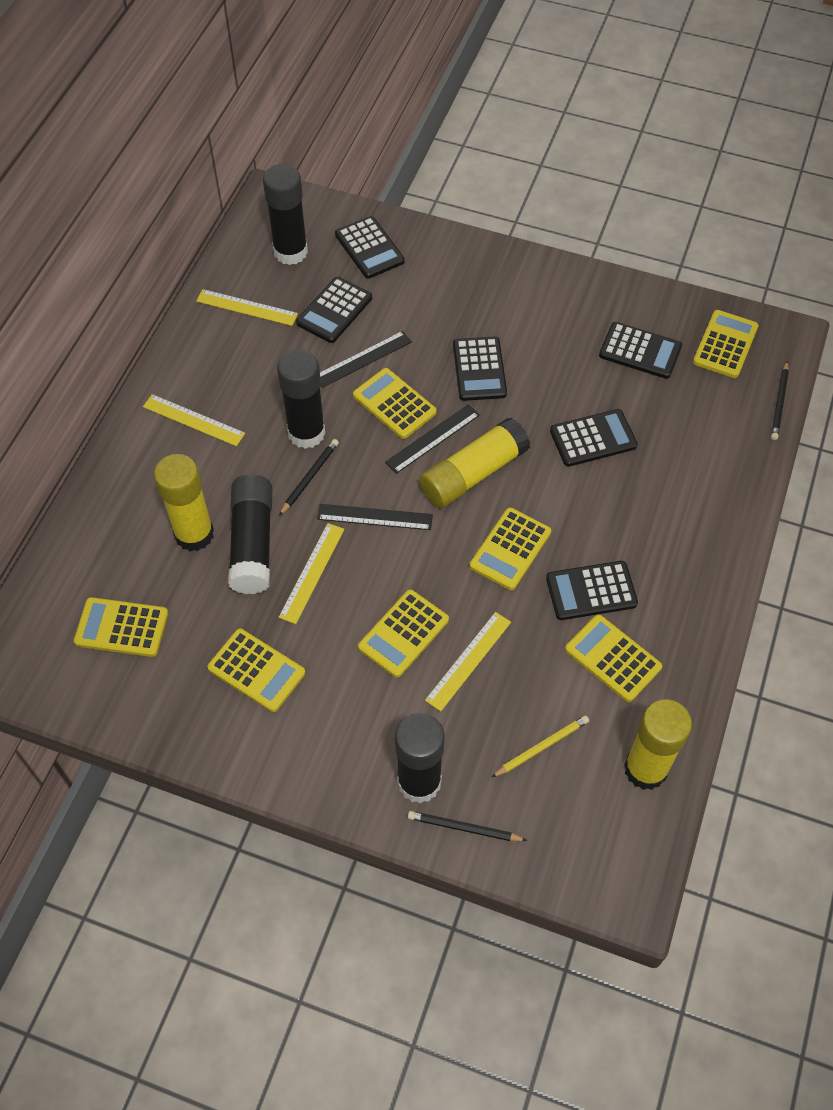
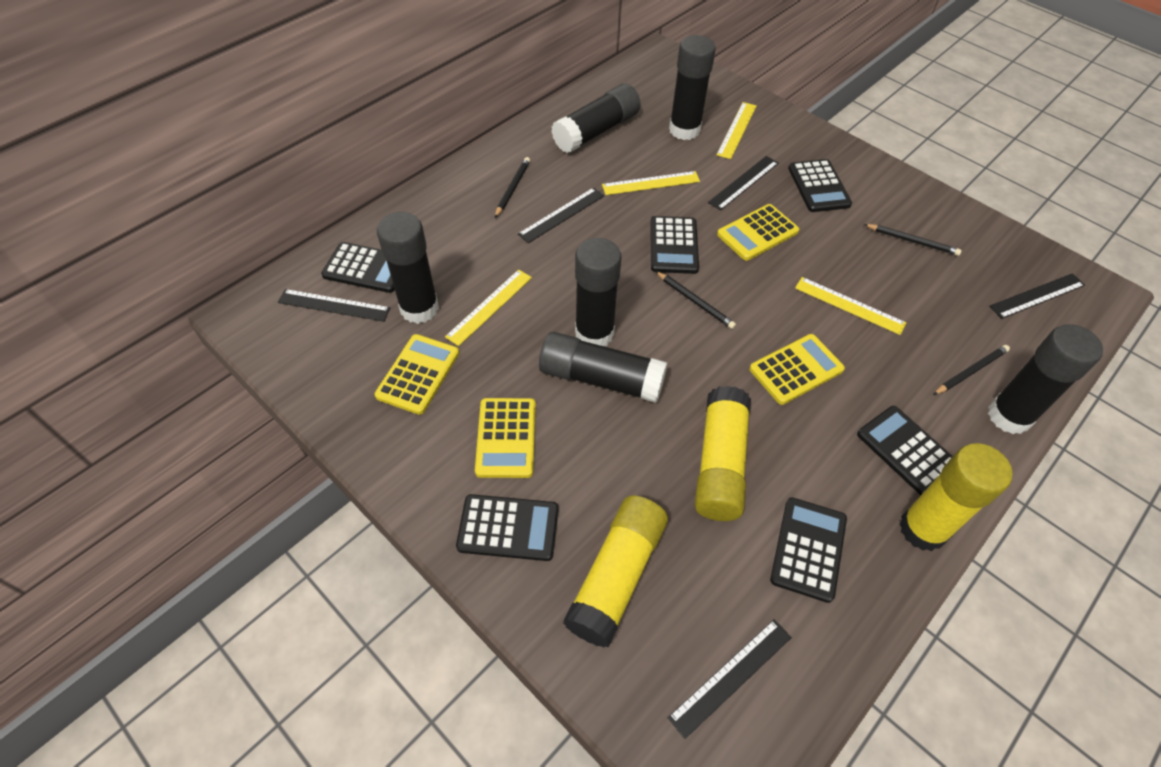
black glue stick: [228,474,272,594] [263,164,308,265] [277,349,326,449] [395,713,445,804] = 4 -> [377,212,439,324] [539,332,668,403] [551,84,640,153] [575,238,622,346] [669,35,716,140] [988,324,1103,434] = 6
black pencil: [279,439,339,516] [408,811,527,841] [771,361,789,440] = 3 -> [495,157,530,218] [655,271,736,329] [864,224,962,256] [933,345,1010,395] = 4
black ruler: [317,504,433,530] [320,331,412,388] [385,404,480,474] = 3 -> [278,289,390,322] [518,187,604,243] [668,619,792,739] [708,156,779,211] [989,273,1085,319] = 5
yellow calculator: [74,597,168,657] [208,629,305,712] [353,368,437,439] [358,590,449,678] [470,508,551,590] [565,614,662,702] [693,310,758,378] = 7 -> [375,334,459,415] [475,398,536,478] [717,204,799,261] [749,334,845,405] = 4
yellow pencil: [491,715,589,778] = 1 -> none = 0

